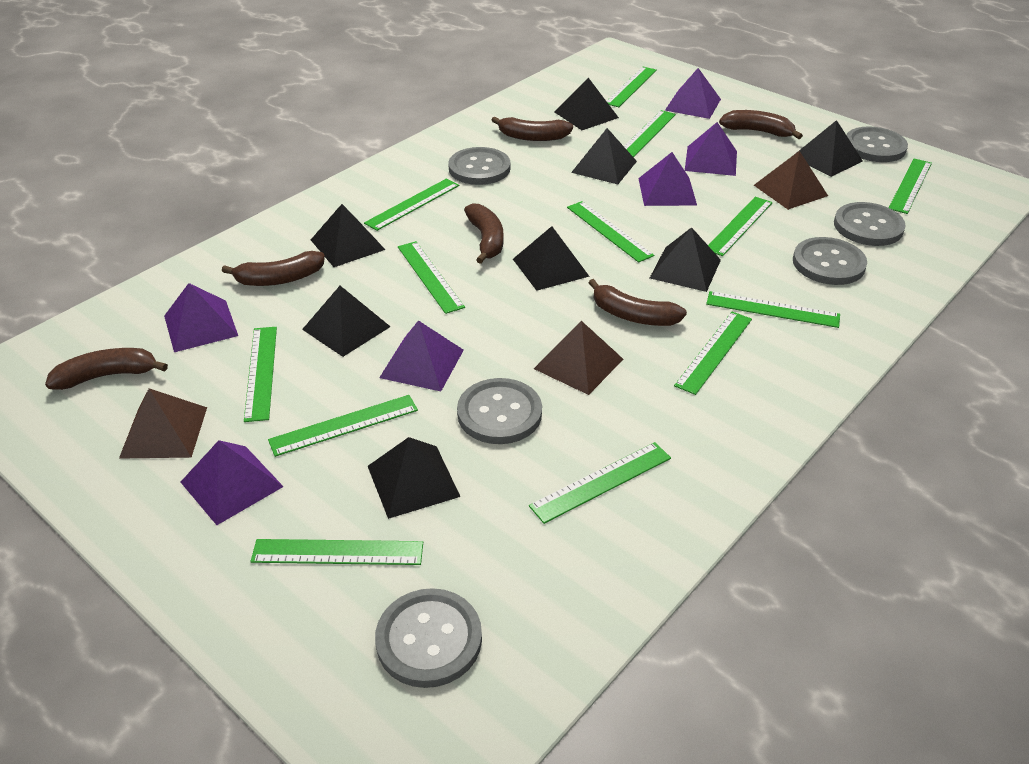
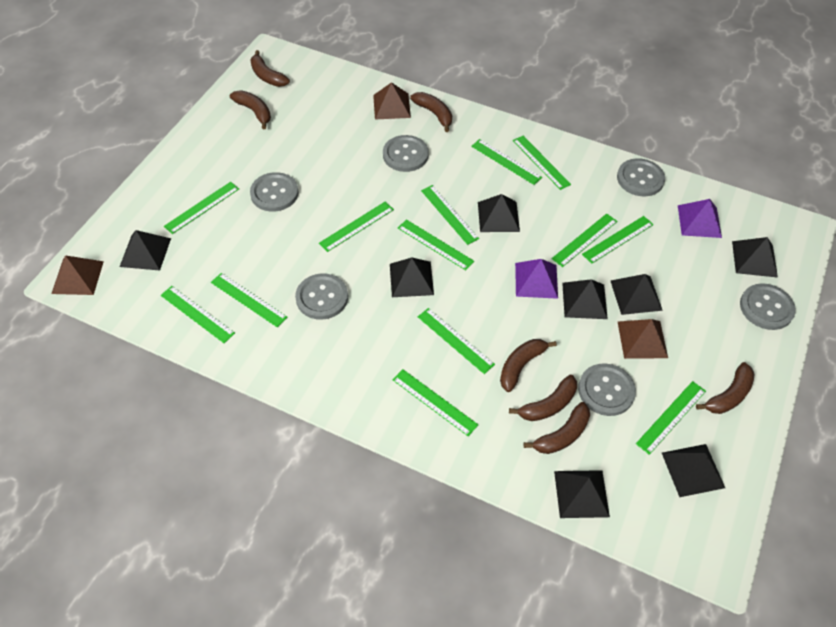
brown banana: [45,348,168,390] [222,251,325,286] [464,203,504,264] [491,117,573,141] [589,279,687,326] [719,110,803,139] = 6 -> [230,90,271,129] [250,50,290,87] [410,92,452,132] [500,339,557,392] [509,375,577,421] [524,402,590,454] [696,362,755,414] = 7
purple pyramid: [164,283,238,352] [181,440,284,525] [379,320,464,391] [638,152,697,206] [665,68,721,119] [685,122,737,176] = 6 -> [515,259,558,299] [678,199,722,238] = 2

